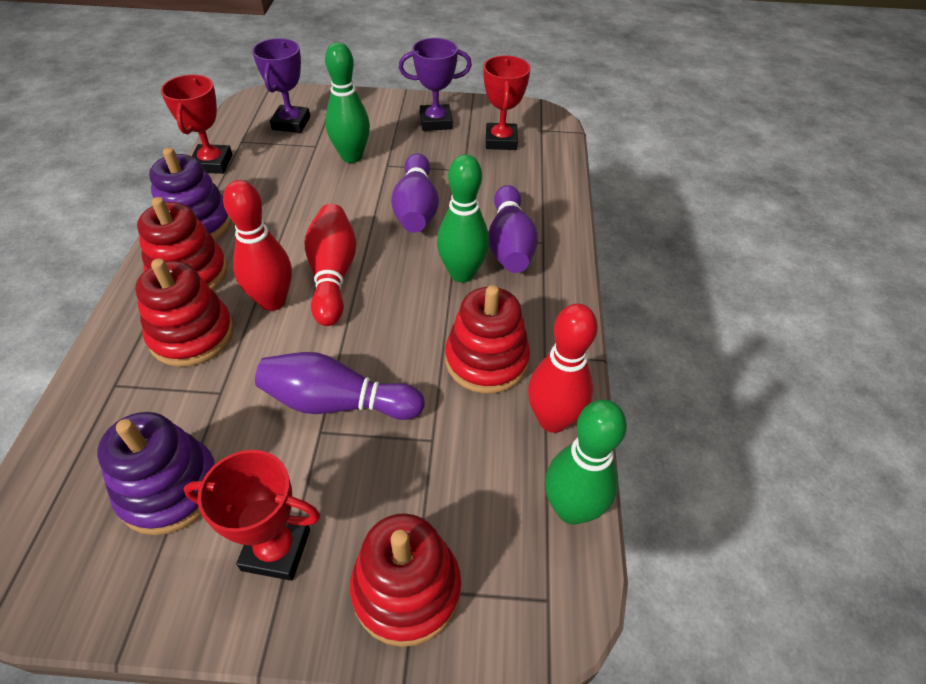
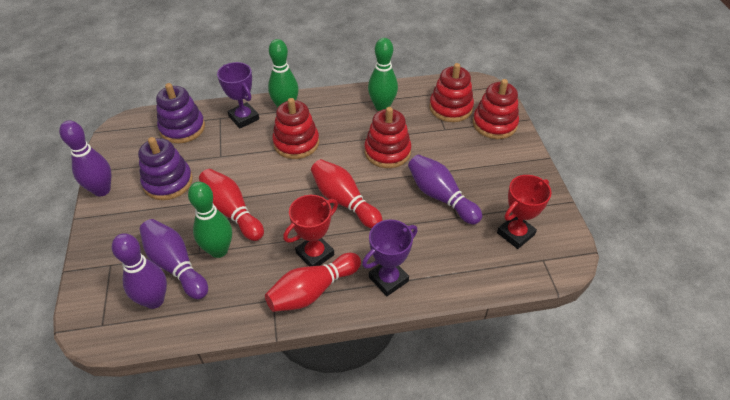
purple bowling pin: [255,352,425,420] [391,153,439,233] [489,185,538,273] = 3 -> [59,120,111,197] [112,233,167,309] [139,219,208,299] [408,155,482,225] = 4
red trophy: [161,75,233,174] [183,450,320,581] [483,55,531,150] = 3 -> [283,195,338,266] [497,175,552,249] = 2

